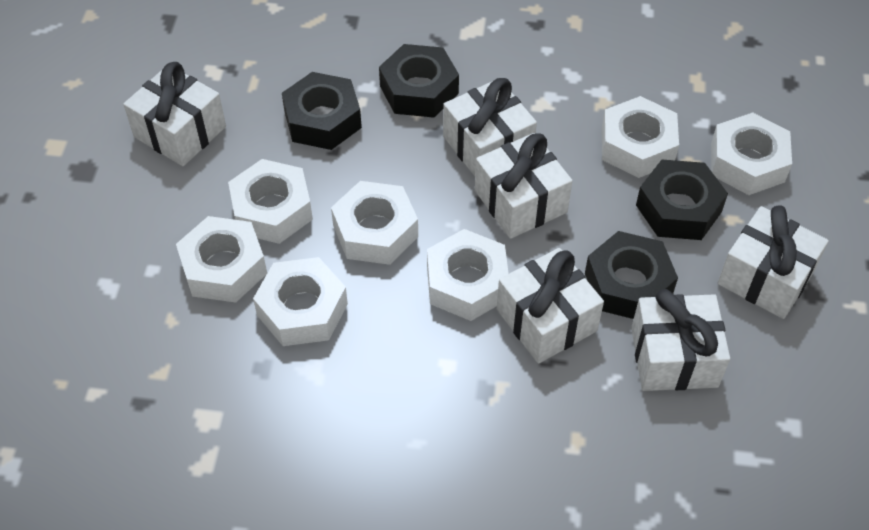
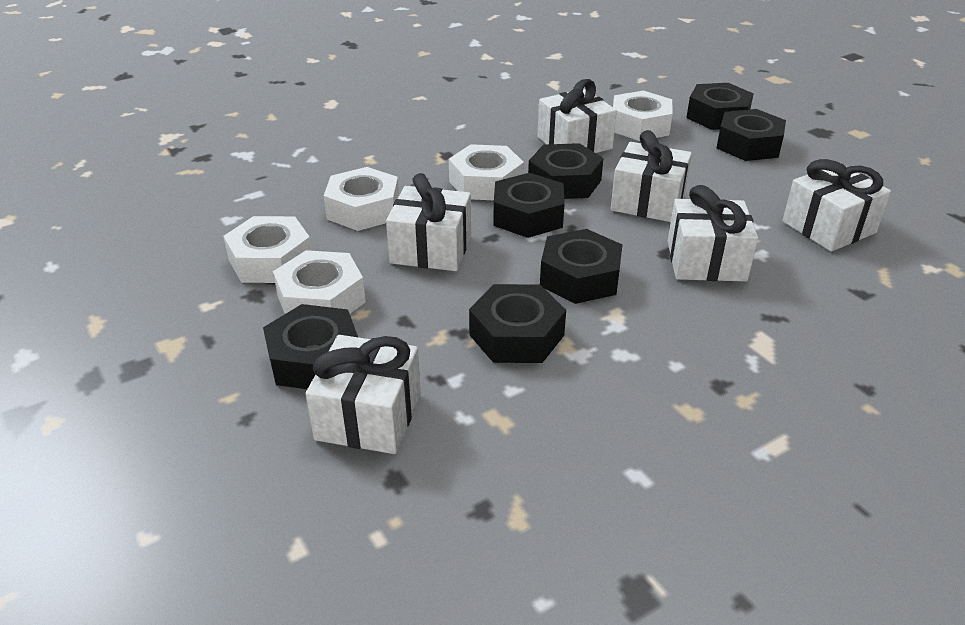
black nut: [282,72,362,150] [379,44,459,118] [585,231,678,319] [636,160,728,240] = 4 -> [263,304,358,389] [469,284,566,363] [493,173,565,238] [528,143,604,199] [540,229,622,304] [686,83,754,130] [717,109,786,161] = 7
white nut: [176,216,267,303] [228,159,313,244] [253,257,348,346] [331,181,418,265] [427,229,509,321] [602,96,679,178] [711,112,792,195] = 7 -> [223,216,312,283] [273,250,366,314] [324,167,399,231] [449,144,524,200] [613,91,673,141] = 5

